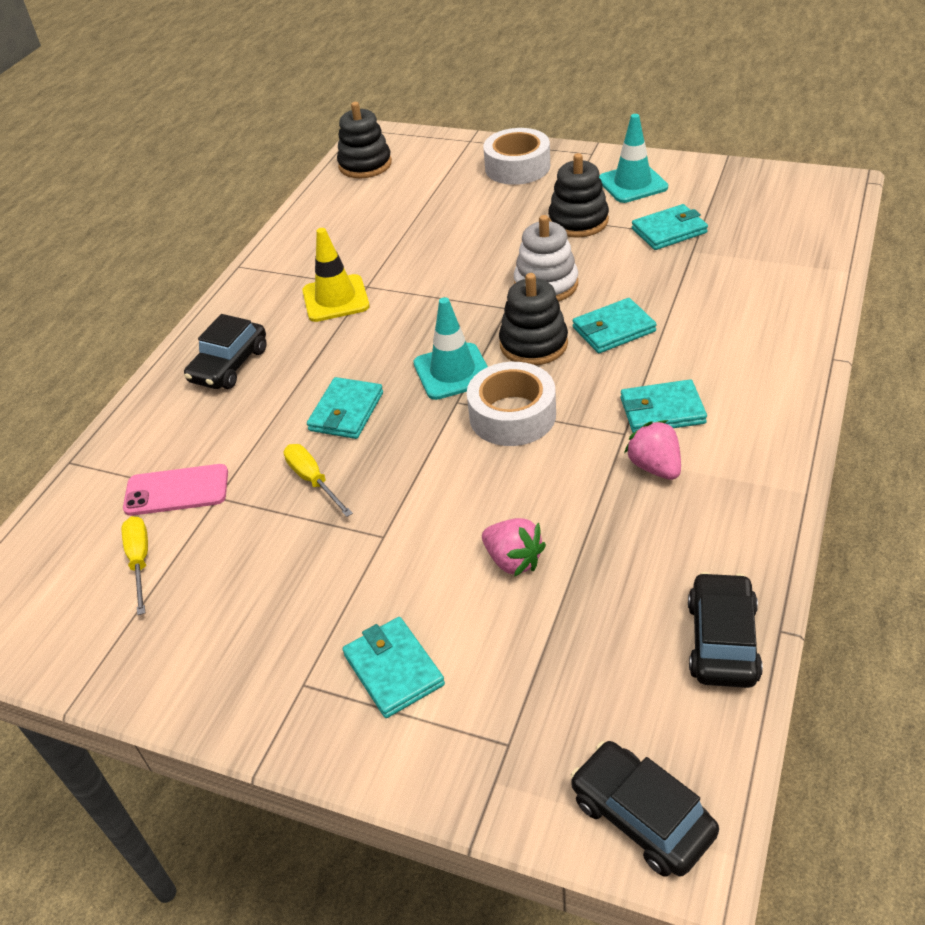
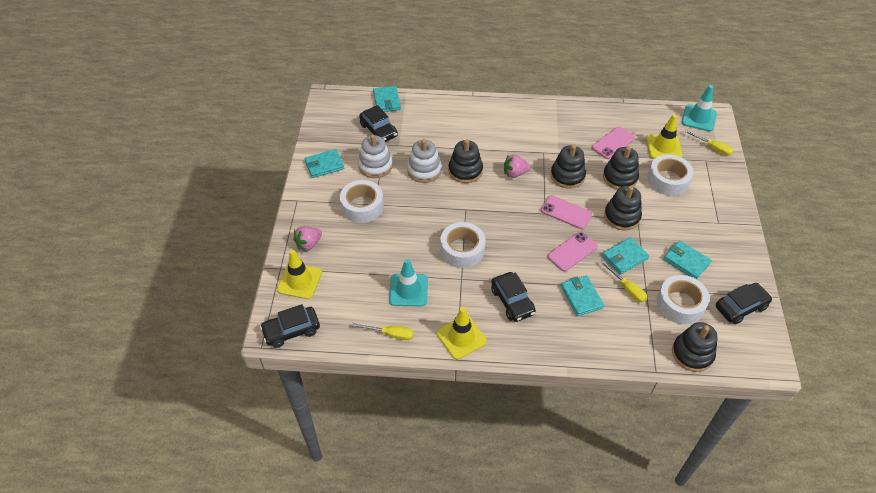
black car: [184,314,267,389] [571,741,719,877] [688,572,763,688] = 3 -> [260,304,320,348] [359,105,398,142] [491,272,536,322] [716,283,772,324] = 4
black stacking toy: [337,102,392,178] [499,273,568,365] [548,153,609,237] = 3 -> [448,139,483,183] [551,145,586,189] [603,146,639,190] [604,186,642,231] [672,322,718,372] = 5
pink phone: [123,464,228,516] = 1 -> [541,195,592,229] [547,232,598,272] [592,127,635,159] = 3
white stacking toy: [514,215,578,302] = 1 -> [358,135,393,178] [407,139,442,183] = 2
white tape: [467,362,556,446] [483,128,550,185] = 2 -> [340,180,384,223] [441,222,485,268] [648,154,694,196] [657,275,709,324] = 4
yellow screwdriver: [122,516,148,615] [284,444,353,517] = 2 -> [352,323,414,340] [600,260,647,302] [684,130,733,156] = 3
yellow traffic cone: [302,228,370,322] = 1 -> [277,250,322,299] [437,307,487,359] [646,114,683,159] = 3

